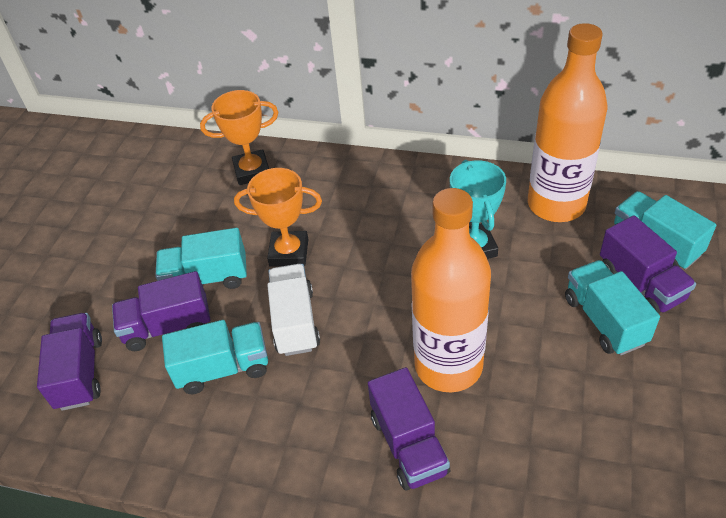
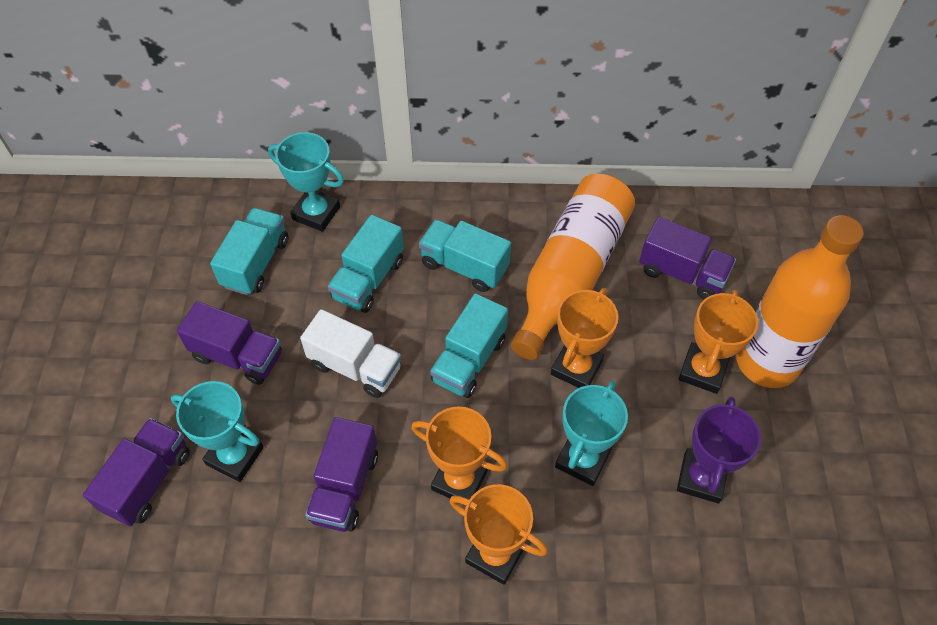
orange trophy: [200,90,279,185] [234,168,322,267] = 2 -> [411,406,507,506] [450,484,548,585] [551,288,618,388] [678,290,758,394] = 4
purple trophy: none = 0 -> [677,396,761,503] = 1
turquoise trophy: [450,160,506,259] = 1 -> [171,381,264,482] [268,132,344,232] [555,381,628,486] = 3

